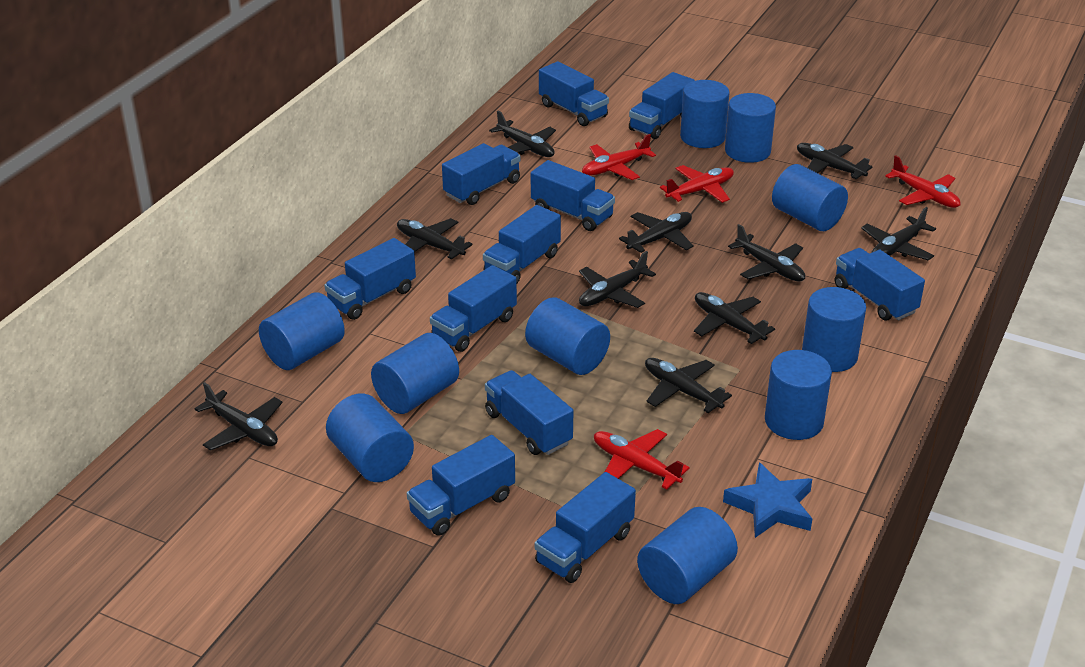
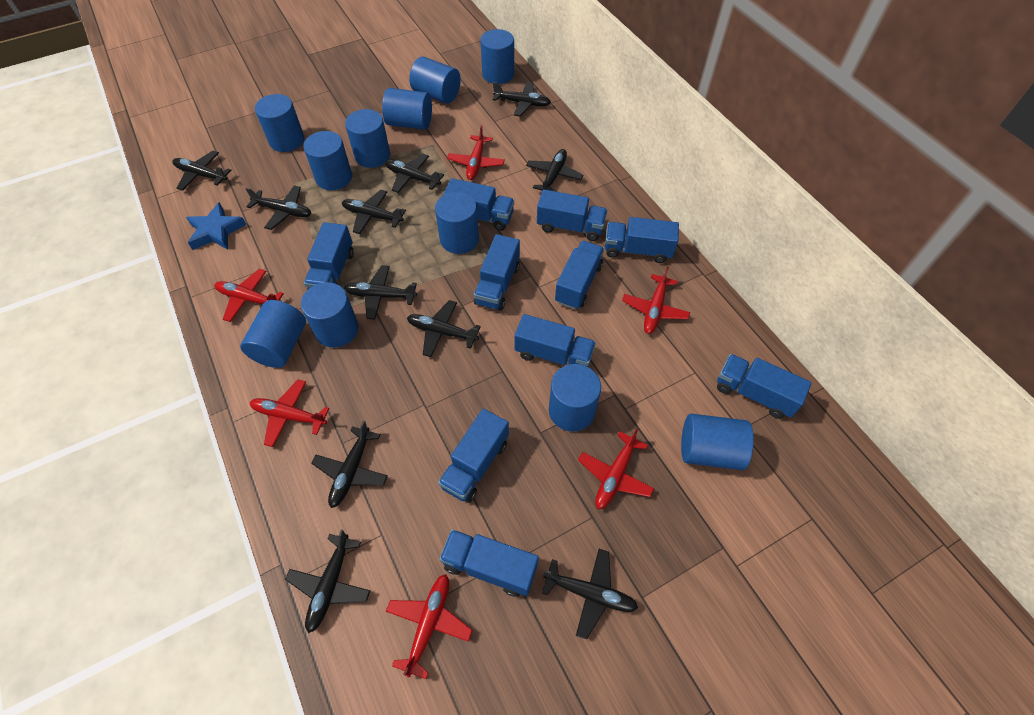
black plane: [194,382,283,451] [397,218,473,260] [489,111,556,157] [579,251,656,308] [619,212,694,253] [645,358,732,413] [694,292,775,344] [728,224,805,282] [797,143,873,179] [861,207,936,261] = 10 -> [172,151,231,191] [246,185,311,230] [285,529,370,633] [311,421,388,508] [342,190,406,234] [344,265,417,320] [385,154,444,193] [407,300,481,357] [493,82,551,117] [526,149,583,192] [542,549,638,639] = 11
blue cylinder: [259,292,345,370] [326,393,414,482] [371,333,459,414] [525,297,610,375] [637,507,738,604] [680,80,729,148] [725,93,776,163] [765,350,832,440] [772,164,848,231] [802,287,866,372] = 10 -> [240,300,306,368] [255,94,304,152] [301,282,358,348] [303,131,352,190] [345,109,390,168] [382,88,432,130] [409,56,461,104] [435,192,479,254] [480,29,514,84] [549,364,601,432] [681,414,754,470] = 11
blue truck: [324,238,416,320] [407,435,515,536] [430,265,517,352] [442,143,521,205] [483,205,561,283] [485,370,573,455] [531,160,615,231] [535,472,636,583] [539,61,609,126] [629,72,695,139] [835,248,925,321] = 11 -> [304,222,354,290] [438,409,509,503] [439,529,539,597] [443,178,514,231] [474,234,520,311] [514,314,596,367] [537,189,608,241] [555,241,604,310] [605,217,679,263] [717,354,812,419] = 10
red plane: [582,134,656,180] [594,429,690,489] [660,165,734,203] [885,155,960,208] = 4 -> [214,269,284,322] [250,379,330,447] [386,574,473,679] [447,125,505,180] [578,429,654,509] [622,266,690,334] = 6

